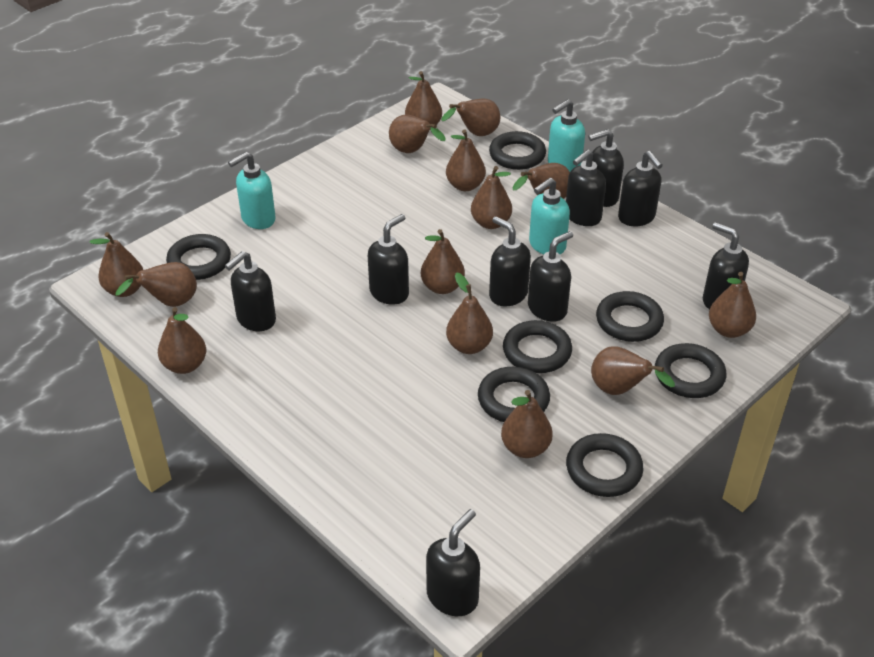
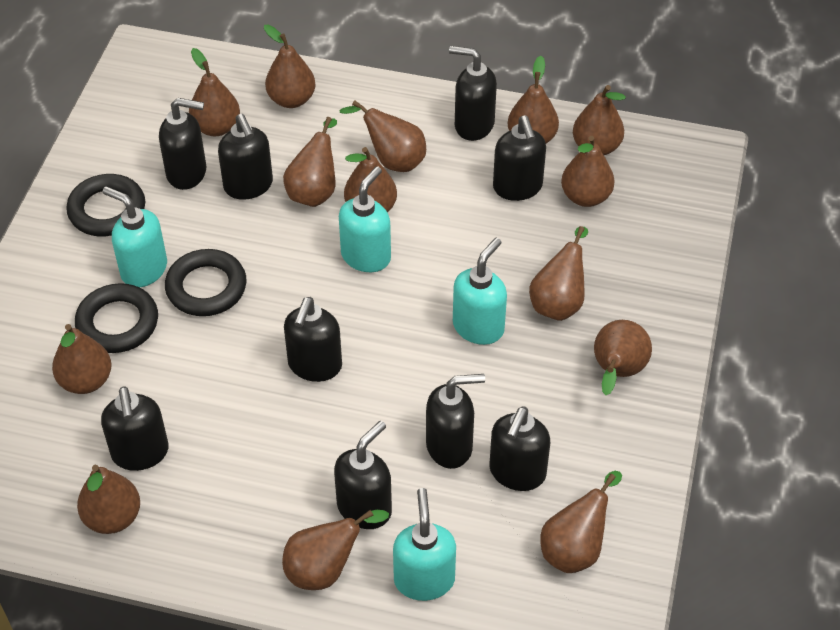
black ring: [166,234,231,280] [478,367,550,422] [489,131,546,170] [503,320,572,373] [566,433,643,497] [596,291,664,342] [655,343,727,398] = 7 -> [66,174,145,236] [75,283,158,353] [165,249,246,316] = 3
turquoise soap dispenser: [228,152,276,229] [529,178,570,254] [548,99,585,172] = 3 -> [103,186,167,287] [339,166,391,272] [393,488,456,601] [453,238,507,345] = 4

